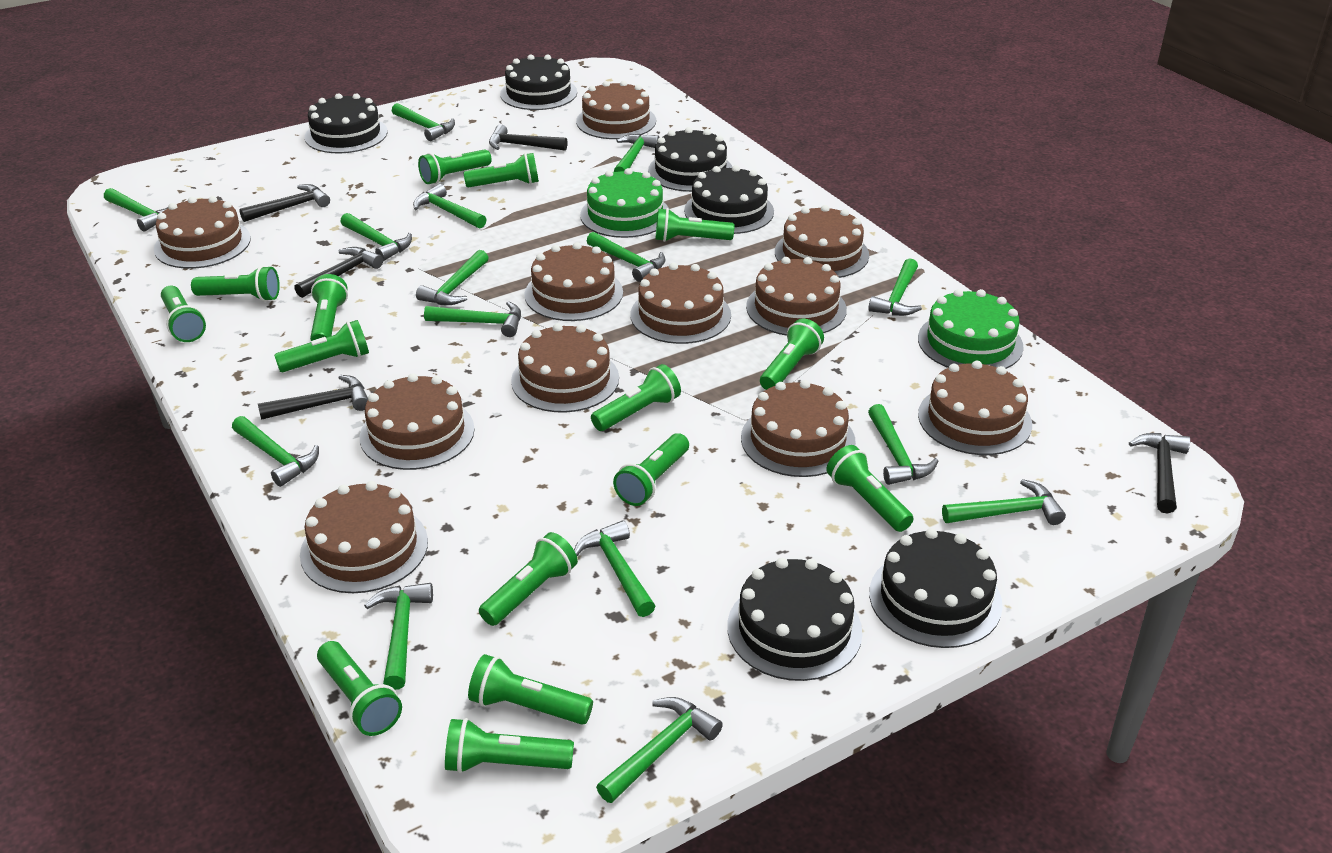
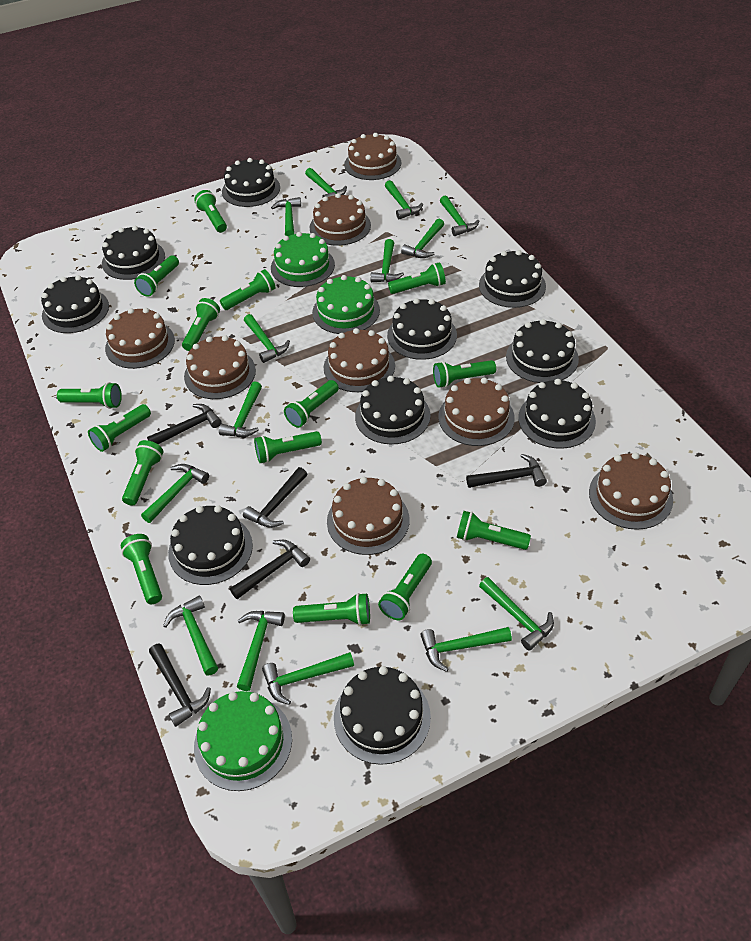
black cake: [305,93,387,153] [500,54,577,110] [648,127,732,192] [684,165,774,234] [727,558,863,681] [869,528,1003,648] = 6 -> [41,275,109,333] [102,226,165,280] [168,505,253,585] [222,158,280,207] [334,666,431,765] [355,376,431,444] [387,298,457,360] [479,250,546,308] [506,319,579,383] [518,379,596,449] = 10
brown cake: [154,196,251,269] [300,481,428,593] [360,373,475,470] [511,323,619,413] [524,242,623,321] [576,81,656,139] [630,263,731,344] [741,380,856,477] [746,257,847,336] [775,205,869,278] [918,361,1032,455] = 11 -> [105,308,175,369] [184,335,256,399] [309,193,371,246] [324,328,395,392] [327,477,409,555] [344,133,401,180] [438,378,515,446] [589,452,673,530] = 8
green cake: [580,168,670,238] [918,289,1024,369] = 2 -> [194,691,292,791] [271,232,335,287] [312,275,380,334] = 3
green hammer: [104,188,168,231] [232,416,319,487] [340,213,412,261] [364,583,433,690] [392,103,455,141] [413,184,487,229] [416,250,488,305] [424,301,521,337] [574,520,655,617] [587,232,666,282] [596,697,723,803] [614,134,660,172] [868,258,922,316] [868,404,938,485] [942,479,1066,525] = 15 -> [141,464,209,523] [163,596,218,676] [219,382,262,437] [237,611,285,691] [244,314,290,363] [262,652,354,705] [271,197,301,236] [305,168,347,198] [370,239,404,282] [385,180,423,219] [401,219,444,258] [420,627,512,672] [440,195,479,236] [479,577,554,651] = 14

